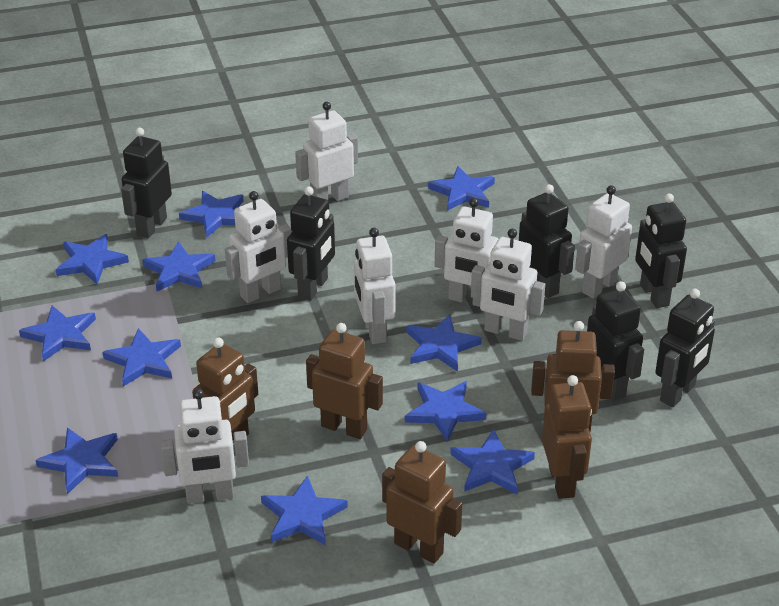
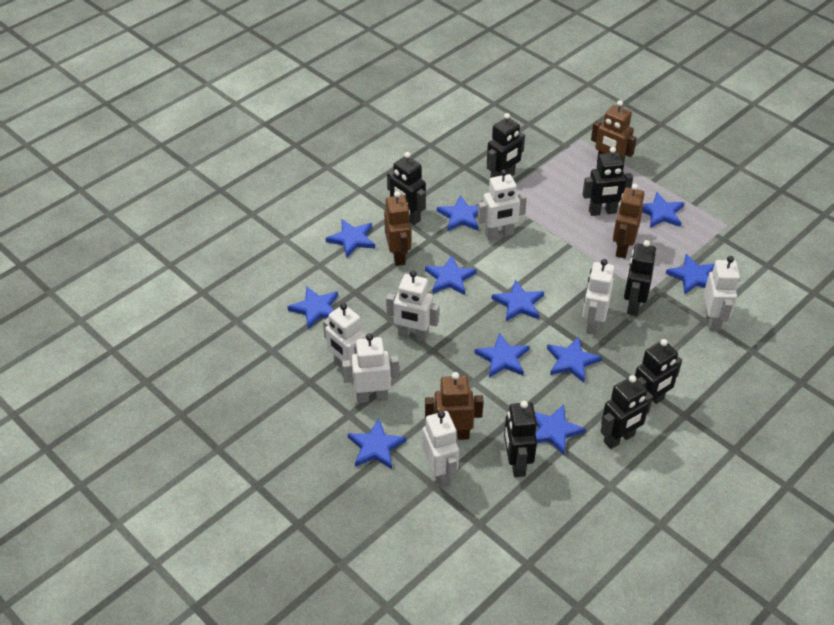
black robot: [121,128,172,238] [287,186,335,301] [519,184,575,298] [587,281,644,401] [635,193,687,308] [655,289,715,407] = 6 -> [387,152,426,225] [487,113,525,178] [504,401,537,477] [582,147,633,216] [600,375,653,449] [624,240,656,316] [635,339,682,404] = 7
brown robot: [192,337,258,440] [306,323,383,439] [382,441,462,564] [531,321,615,432] [542,375,592,499] = 5 -> [384,191,411,266] [425,372,483,440] [591,100,637,162] [613,184,644,259] = 4

